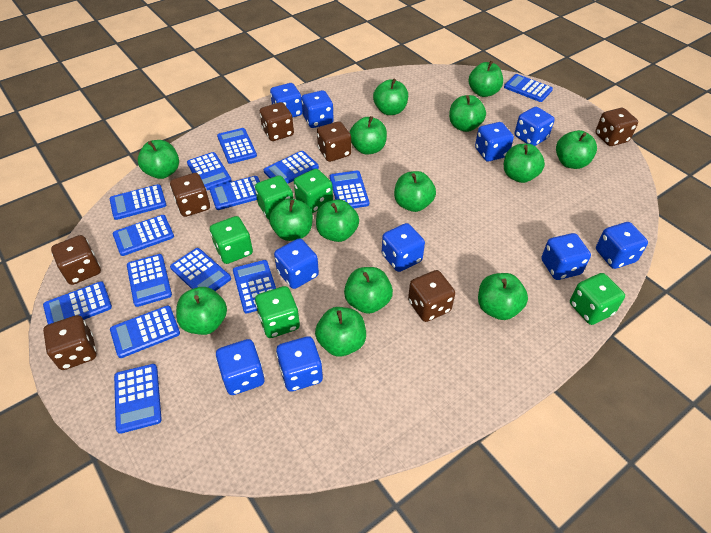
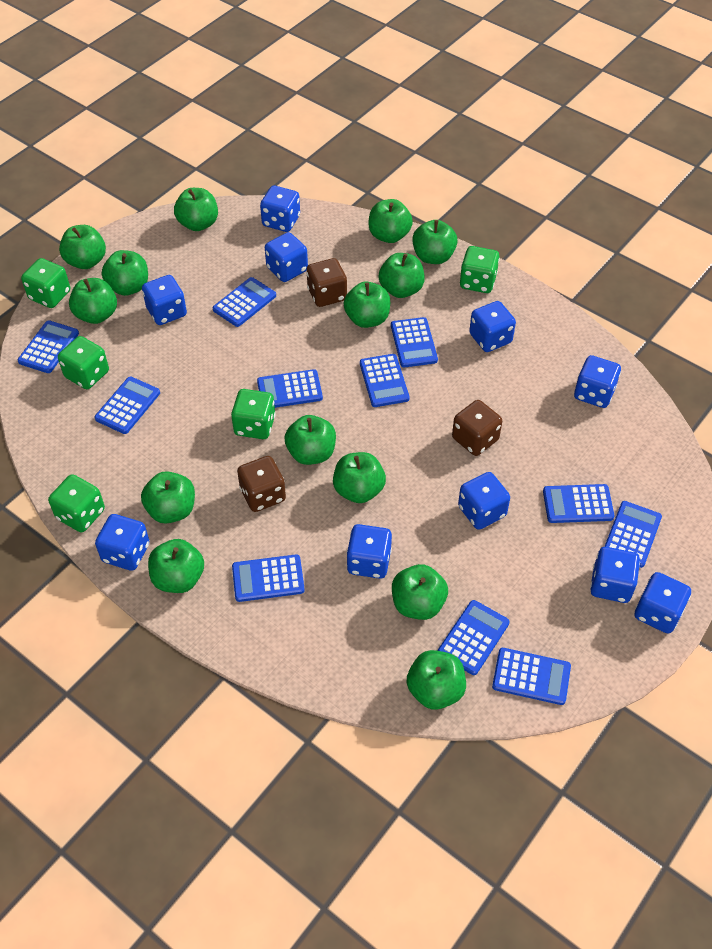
blue calculator: [43,281,112,324] [110,184,166,220] [110,305,180,358] [113,215,174,256] [114,364,162,434] [127,254,172,307] [170,248,231,291] [187,152,232,190] [209,176,260,210] [217,128,257,164] [233,260,276,313] [264,151,319,184] [330,171,369,208] [504,74,553,102] = 14 -> [17,320,79,373] [94,377,160,434] [213,277,276,327] [232,554,305,602] [257,369,323,408] [360,354,410,407] [391,317,438,367] [438,600,510,675] [492,648,571,705] [543,484,614,523] [604,501,662,568] = 11
brown dice: [43,315,96,370] [51,235,101,285] [170,173,210,217] [260,102,294,141] [317,121,351,162] [408,270,455,322] [595,108,638,146] = 7 -> [237,456,286,512] [307,258,347,307] [452,400,502,456] = 3

